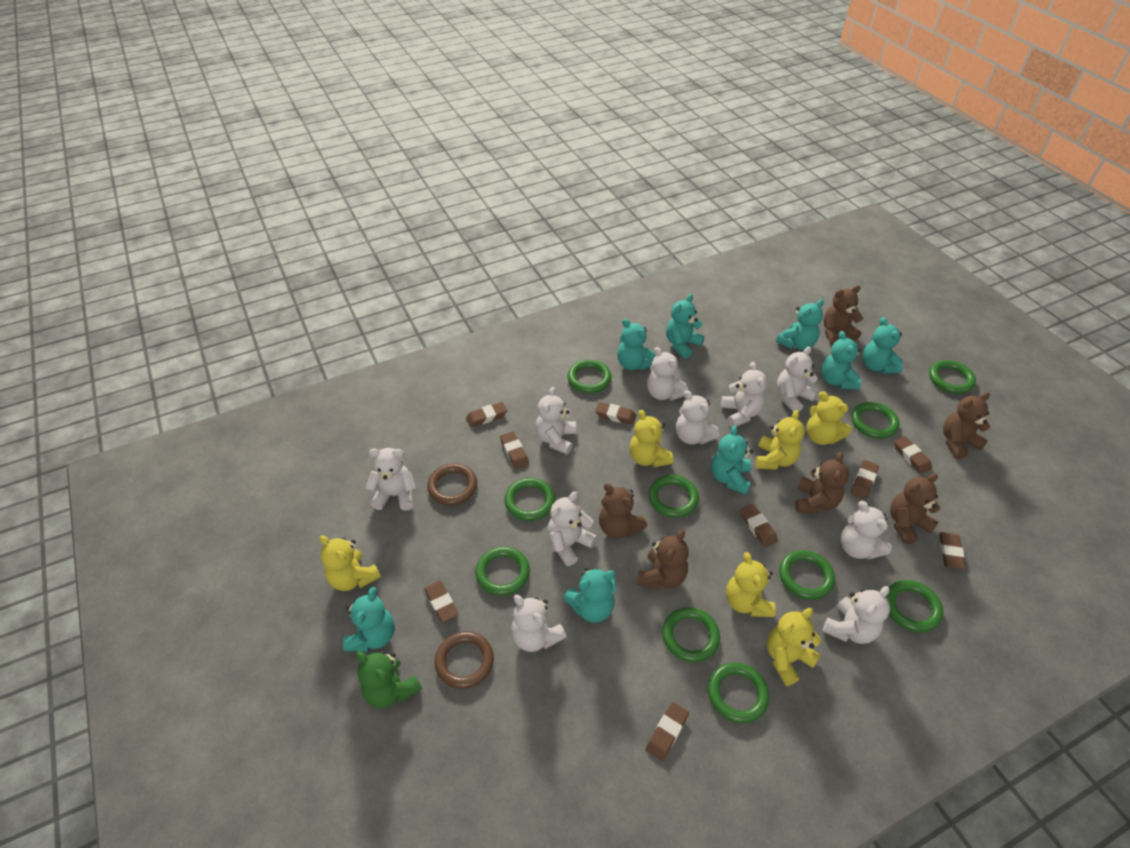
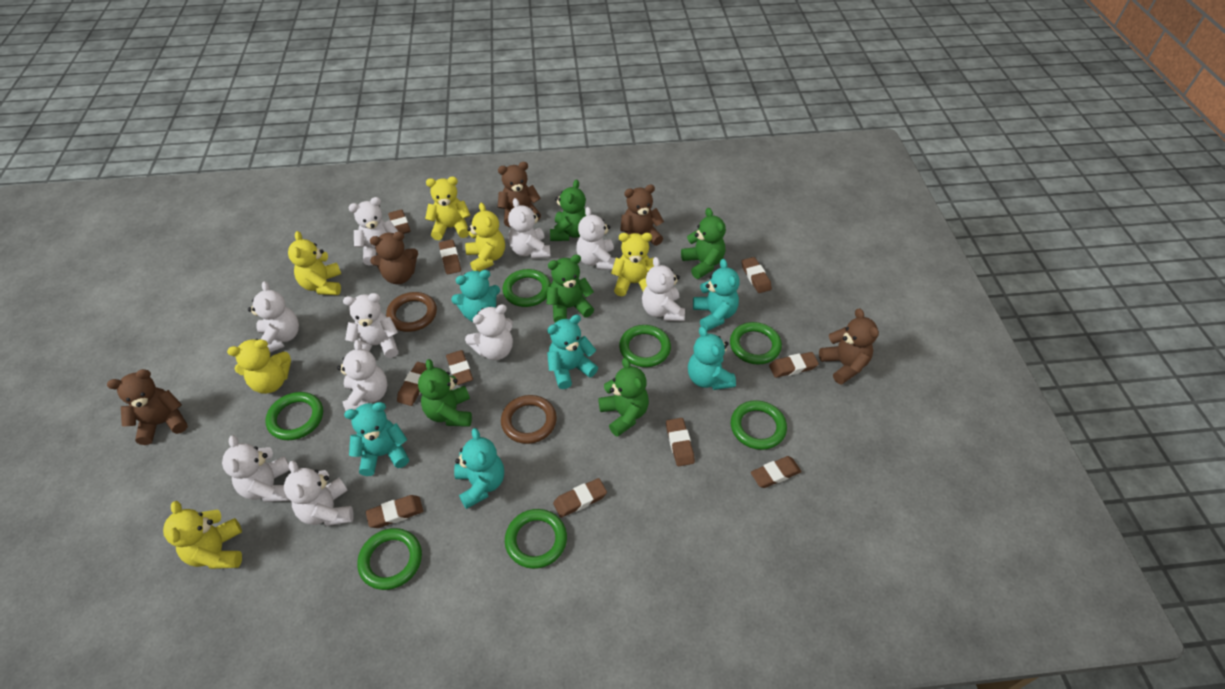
brown eraser: [424,581,458,623] [466,402,507,427] [500,431,529,469] [595,402,636,425] [646,702,689,761] [740,504,778,547] [851,460,879,499] [894,436,932,474] [939,532,966,570] = 9 -> [366,495,423,528] [388,209,411,234] [397,362,427,406] [439,239,461,274] [446,350,473,385] [553,478,607,518] [666,418,695,466] [741,257,772,293] [751,456,802,488] [769,352,819,378] = 10
brown teddy bear: [599,483,647,539] [637,530,689,589] [795,452,849,513] [824,285,863,346] [890,473,940,545] [943,392,990,459] = 6 -> [107,369,188,445] [370,232,418,284] [498,162,541,227] [620,185,664,246] [819,308,879,385] = 5
green ring: [476,546,530,596] [504,478,555,521] [568,360,611,393] [648,475,699,518] [662,607,720,662] [708,663,769,723] [779,550,835,600] [851,402,899,439] [886,580,943,632] [929,360,976,394] = 10 -> [265,392,323,440] [357,528,422,590] [502,269,551,307] [505,509,567,569] [619,325,671,367] [730,322,782,365] [731,400,787,450] = 7
green teddy bear: [356,651,422,708] = 1 -> [418,359,472,427] [547,254,594,323] [550,179,586,241] [598,358,649,437] [681,208,726,279] = 5
turquoise teddy bear: [343,587,395,651] [563,567,616,623] [617,319,656,370] [666,294,704,358] [711,426,753,494] [776,299,824,350] [821,331,861,390] [863,317,903,374] = 8 -> [344,402,409,476] [451,270,500,322] [454,428,504,509] [547,315,598,389] [688,326,736,390] [693,259,740,331] = 6

